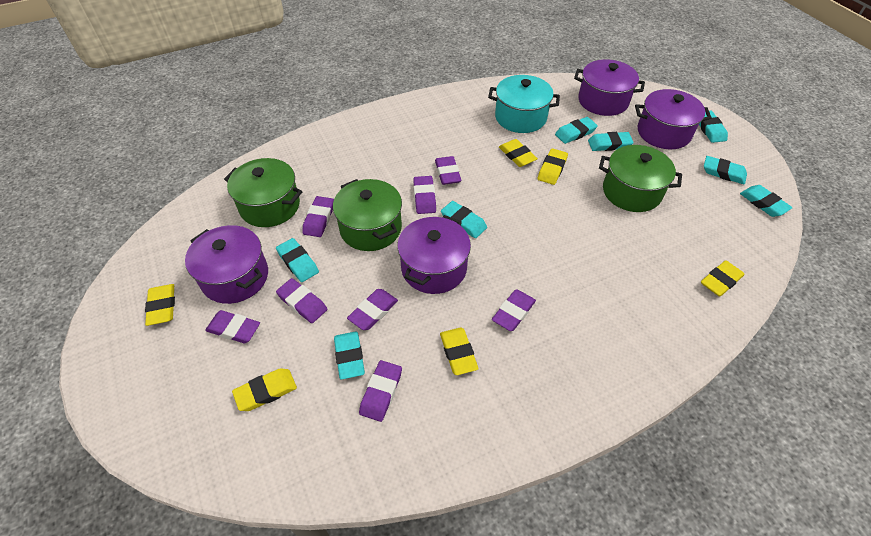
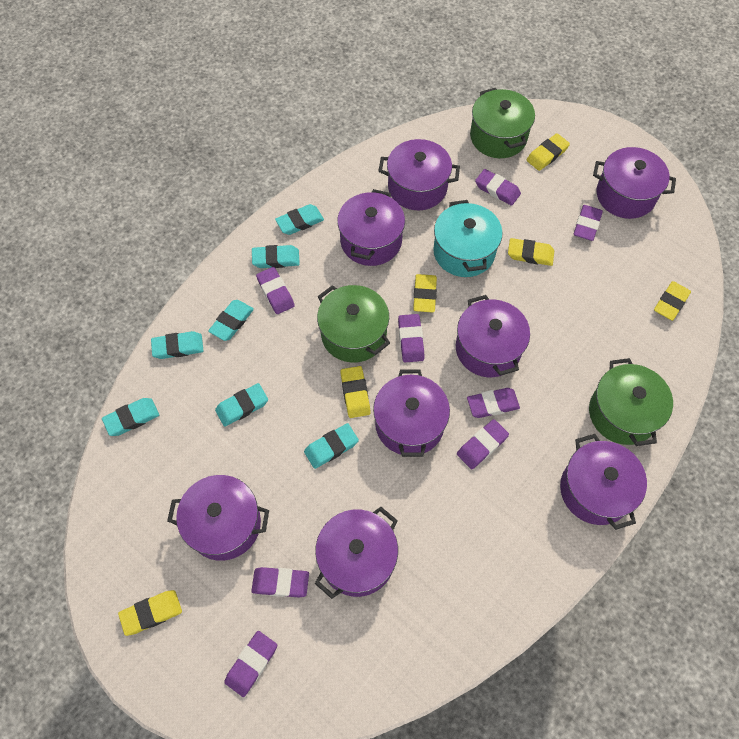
purple pot: [185,225,268,304] [397,215,471,294] [574,59,645,116] [635,89,711,149] = 4 -> [167,475,269,561] [315,507,398,599] [337,189,405,266] [373,369,450,457] [378,139,460,210] [456,295,530,377] [560,434,647,530] [593,147,676,219] = 8
turquoise eraser: [276,238,319,282] [334,331,365,380] [441,201,487,238] [555,117,598,144] [588,132,634,151] [699,111,728,143] [704,156,747,184] [740,185,793,217] = 8 -> [102,398,159,436] [151,331,204,359] [208,300,254,341] [215,383,268,427] [252,245,300,268] [275,204,324,235] [304,423,359,469] = 7

